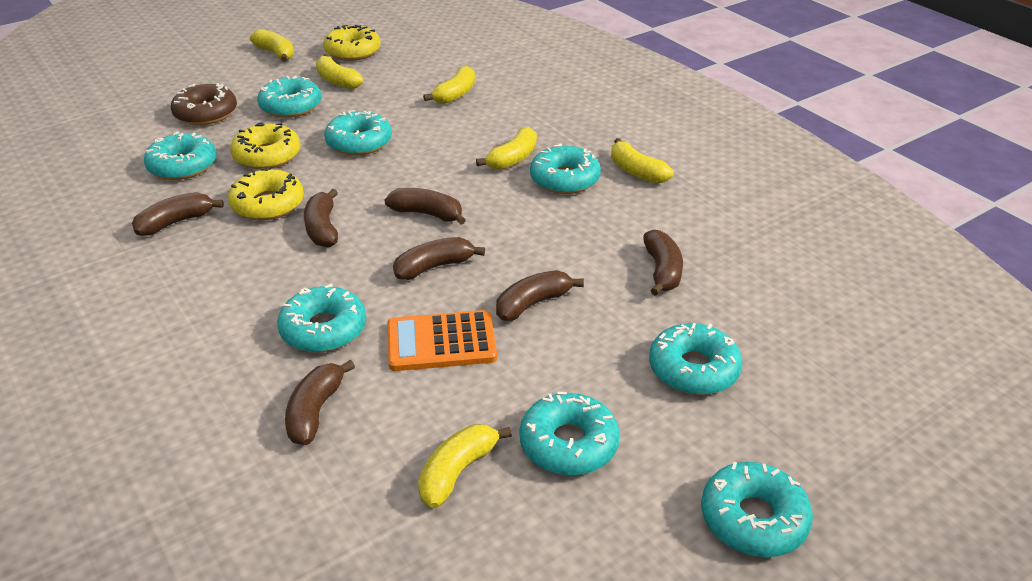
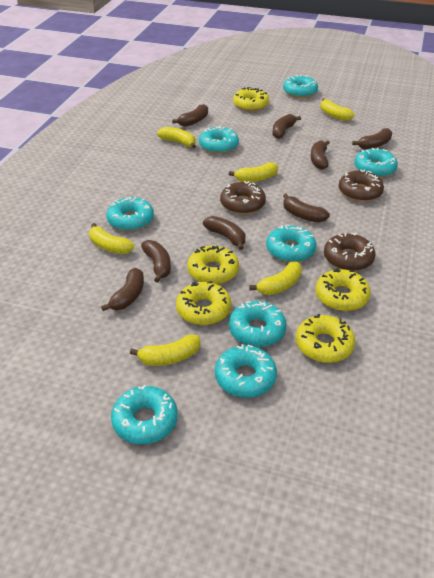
brown banana: [132,192,224,236] [285,360,355,445] [304,189,338,248] [385,188,466,225] [393,237,485,280] [496,270,584,321] [643,230,683,296] = 7 -> [101,268,144,311] [141,240,171,283] [172,104,208,127] [203,216,245,250] [273,114,301,139] [283,194,330,223] [311,140,330,170] [352,128,392,150] = 8
brown donut: [171,83,237,125] = 1 -> [220,181,266,214] [324,233,375,271] [339,170,384,202] = 3
orange calculator: [387,310,497,371] = 1 -> none = 0
yellow donut: [228,167,304,220] [230,122,300,169] [323,25,381,61] = 3 -> [176,281,232,325] [187,246,239,284] [233,87,269,111] [296,314,355,363] [315,268,371,311] = 5

